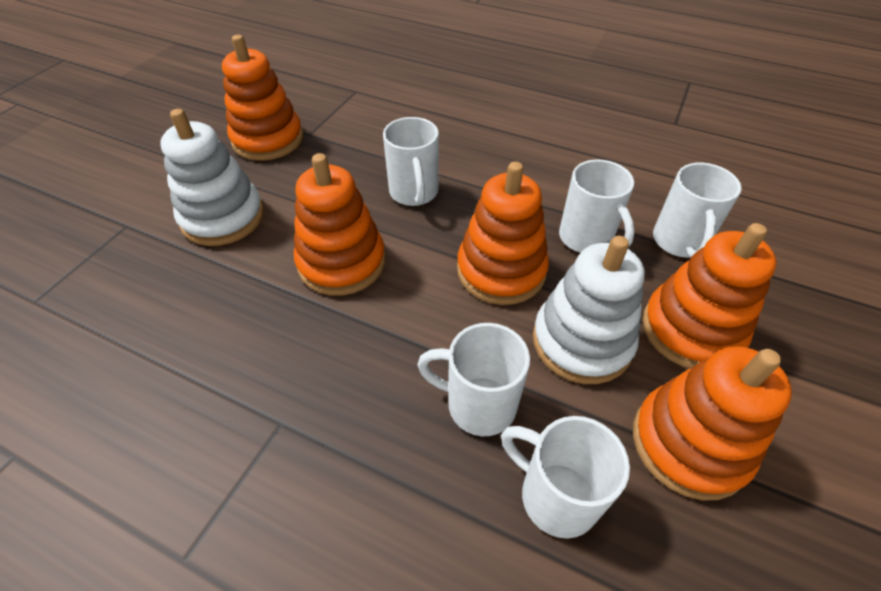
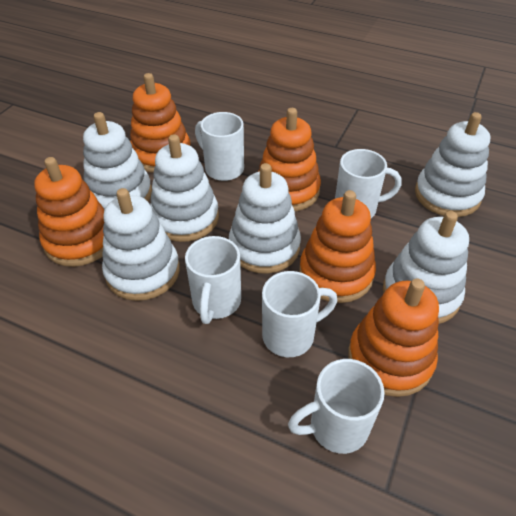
white stacking toy: [160,109,264,246] [533,236,645,384] = 2 -> [83,112,152,210] [102,188,180,301] [150,134,219,242] [229,163,301,274] [383,211,469,324] [415,112,490,217] = 6

